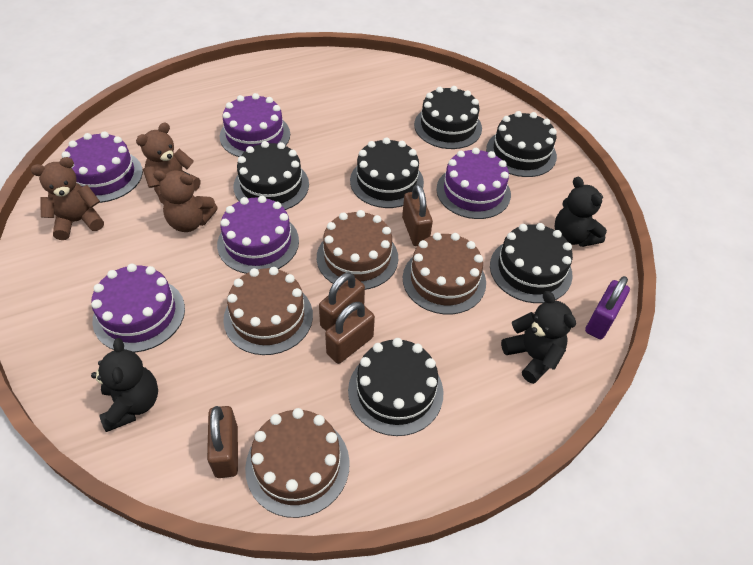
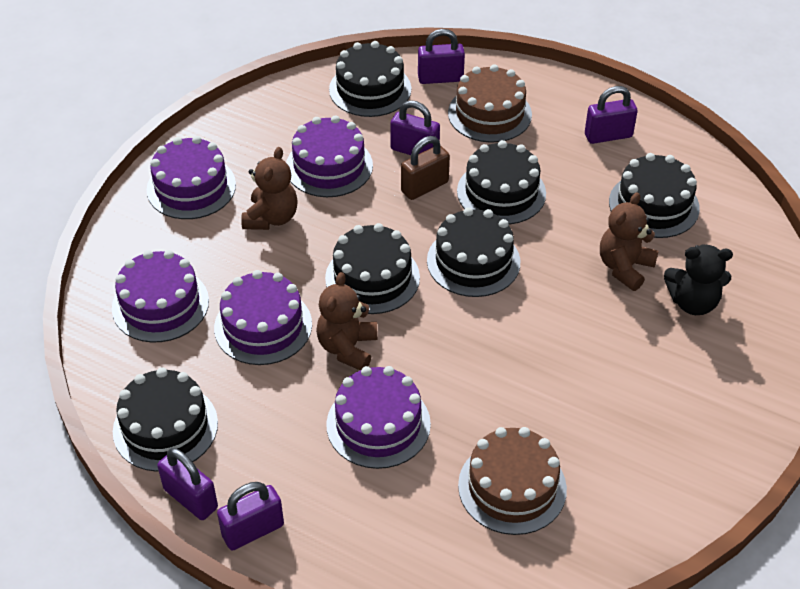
black teddy bear: [91,338,158,432] [501,291,576,384] [555,177,607,247] = 3 -> [664,244,733,315] = 1
brown cake: [223,267,313,355] [245,408,350,518] [317,210,398,290] [403,233,486,314] = 4 -> [448,64,532,143] [458,427,567,535] = 2
brown padlock: [207,406,238,478] [319,272,365,331] [325,302,375,364] [402,184,433,246] = 4 -> [401,136,450,200] = 1
purple padlock: [585,276,630,339] = 1 -> [157,448,218,520] [217,482,284,551] [390,100,440,155] [418,29,465,84] [585,86,638,144] = 5

